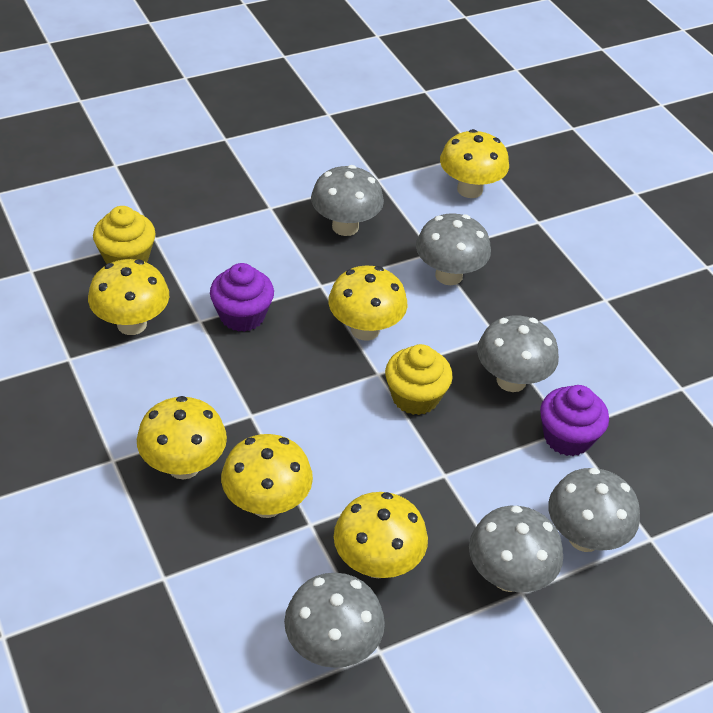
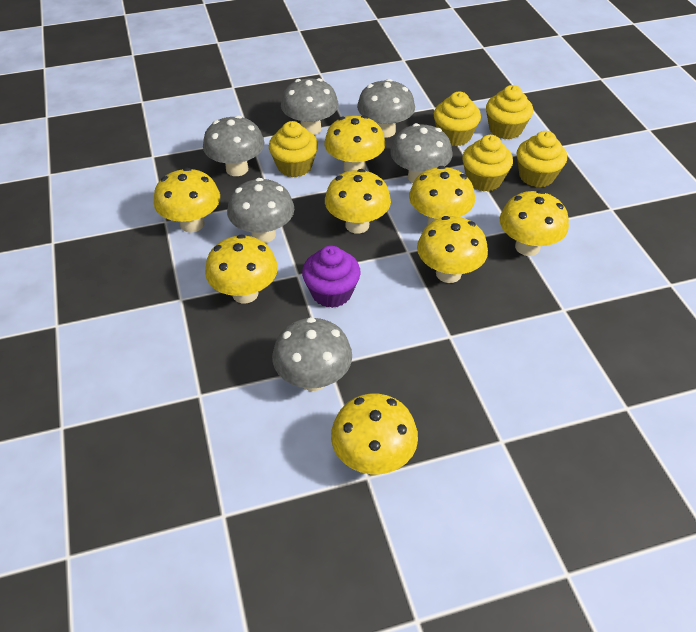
purple cupcake: [210,263,274,332] [540,385,609,456] = 2 -> [302,246,361,308] = 1
yellow cupcake: [93,206,156,264] [385,344,453,415] = 2 -> [269,121,318,177] [434,92,481,146] [462,135,513,192] [486,85,533,139] [517,131,567,188] = 5
yellow mushroom: [88,259,169,335] [137,396,227,480] [221,434,313,518] [328,266,407,341] [334,492,428,578] [440,129,509,198] = 6 -> [154,168,220,233] [205,234,278,303] [324,115,386,172] [325,169,391,234] [331,393,418,475] [409,166,475,224] [417,216,488,283] [500,190,569,256] = 8

